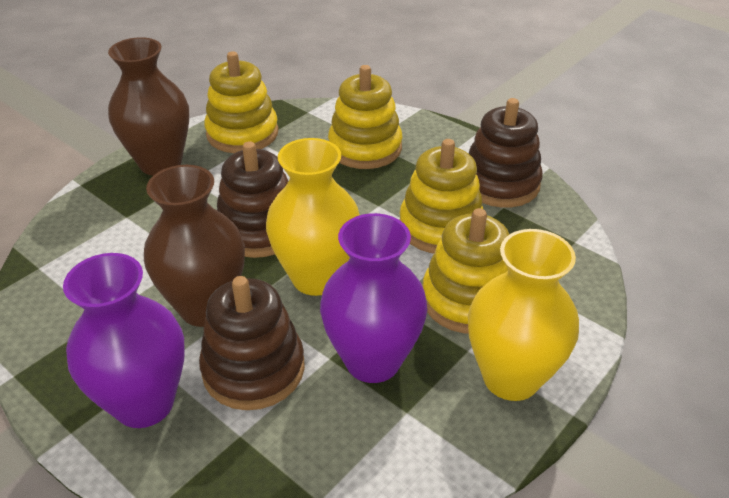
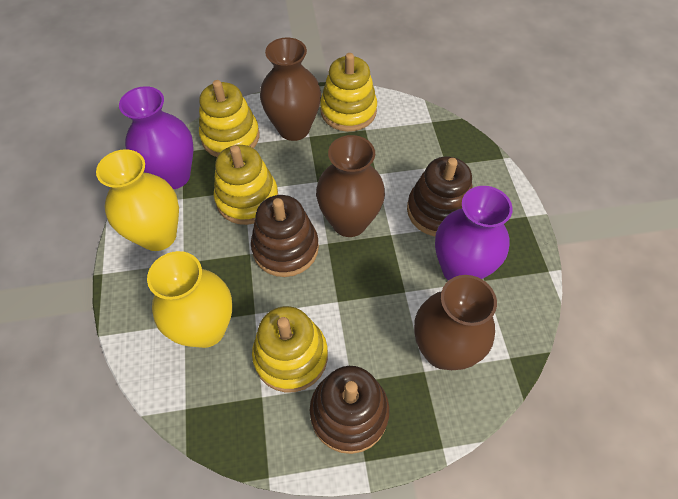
brown vase: [108,37,189,176] [144,165,245,327] = 2 -> [260,38,321,141] [316,135,385,237] [414,275,497,370] = 3

